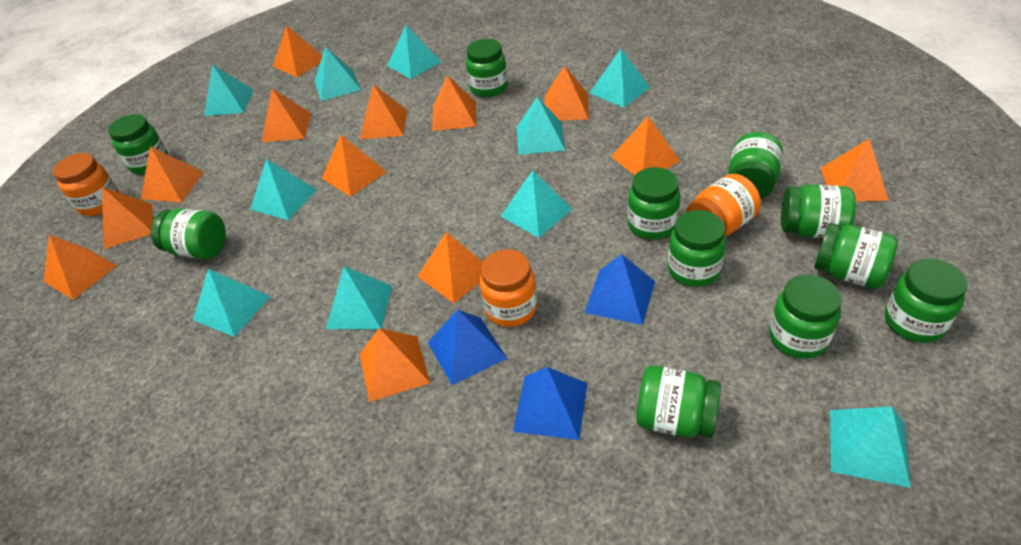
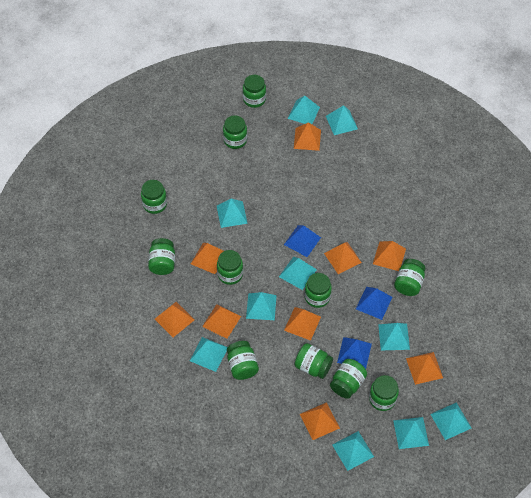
orange jar: [53,153,119,216] [480,249,537,327] [686,174,761,236] = 3 -> none = 0
orange pyramid: [44,235,117,300] [102,187,153,249] [141,146,204,202] [262,89,312,142] [273,25,322,77] [322,135,387,197] [360,84,407,139] [360,328,430,402] [418,232,483,303] [432,75,476,131] [544,66,589,121] [611,116,680,175] [820,139,889,202] = 13 -> [155,302,195,337] [191,243,224,274] [202,304,241,339] [284,307,321,341] [294,122,321,151] [300,402,340,440] [324,242,362,274] [373,241,406,271] [406,352,443,385] = 9

